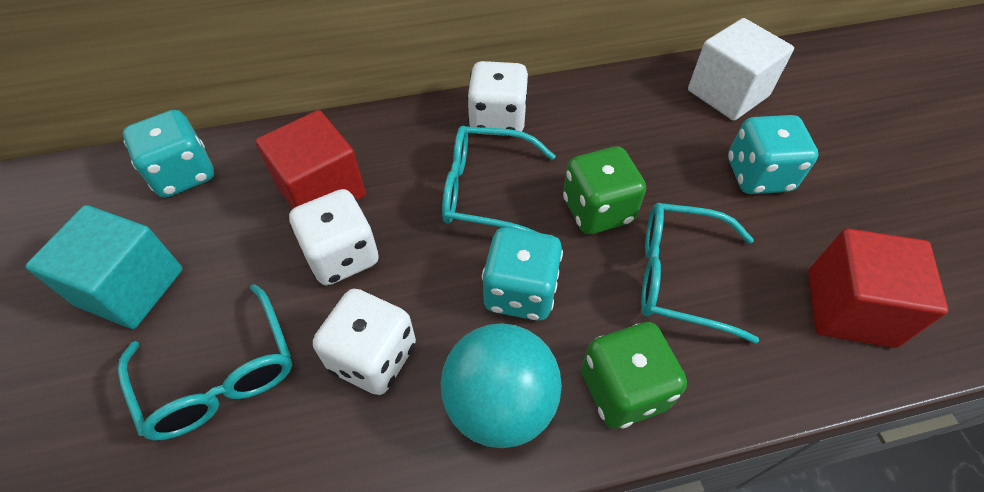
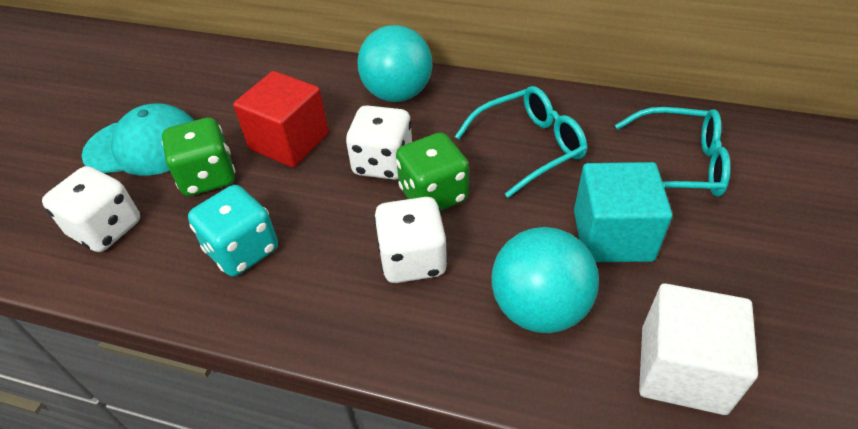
red cube: [255,110,366,209] [808,228,948,348] = 2 -> [233,71,329,167] = 1
turquoise ball: [441,323,562,448] = 1 -> [357,25,432,102] [491,227,599,333] = 2
turquoise cap: none = 0 -> [82,103,194,176] = 1
turquoise dice: [123,110,214,198] [482,227,563,321] [728,115,819,194] = 3 -> [188,185,278,277] = 1
turquoise glasses: [118,284,292,440] [442,126,556,233] [641,203,759,344] = 3 -> [455,86,587,198] [615,107,731,197] = 2

